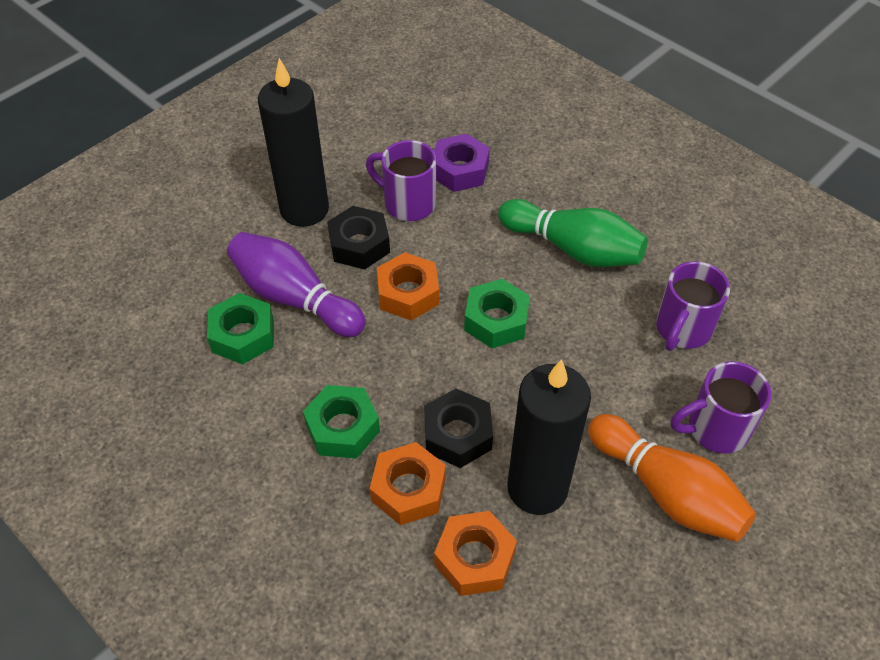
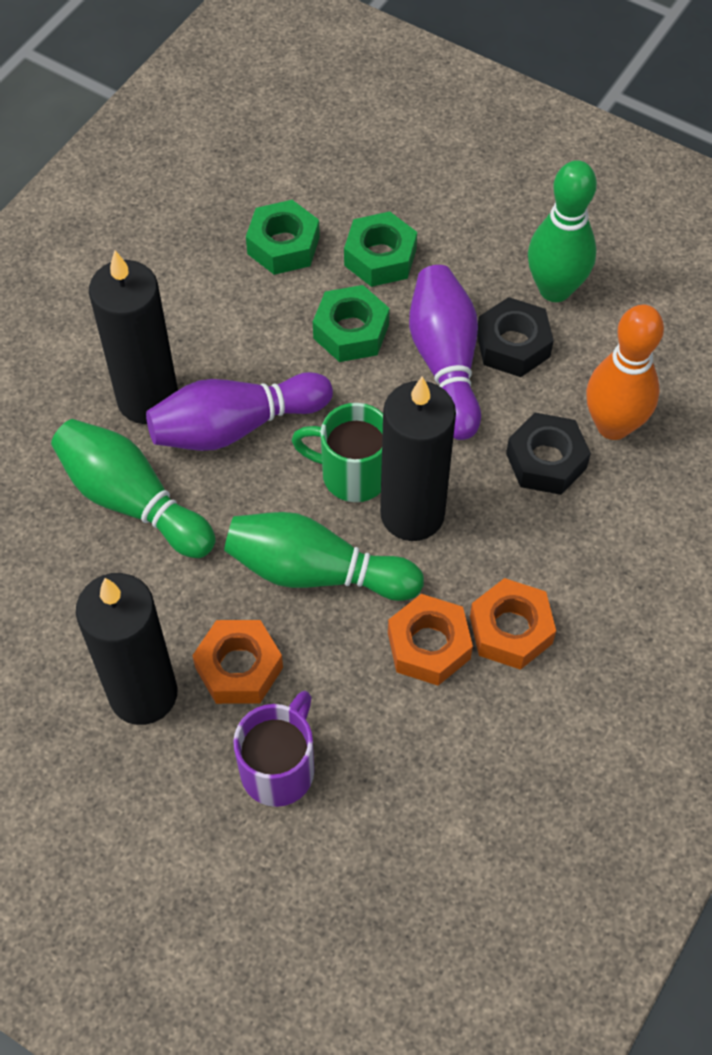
black candle: [258,58,329,227] [507,359,591,515] = 2 -> [76,573,177,725] [89,251,178,424] [380,377,456,541] = 3
green bowling pin: [498,199,648,267] = 1 -> [51,419,215,558] [224,512,424,601] [528,160,597,302] = 3
green mug: none = 0 -> [292,403,383,502] = 1
purple bowling pin: [227,232,366,337] = 1 -> [146,372,333,451] [409,265,481,440] = 2
purple mug: [366,140,436,221] [656,261,730,351] [671,361,771,454] = 3 -> [233,691,314,807] = 1
purple nut: [434,134,490,192] = 1 -> none = 0

